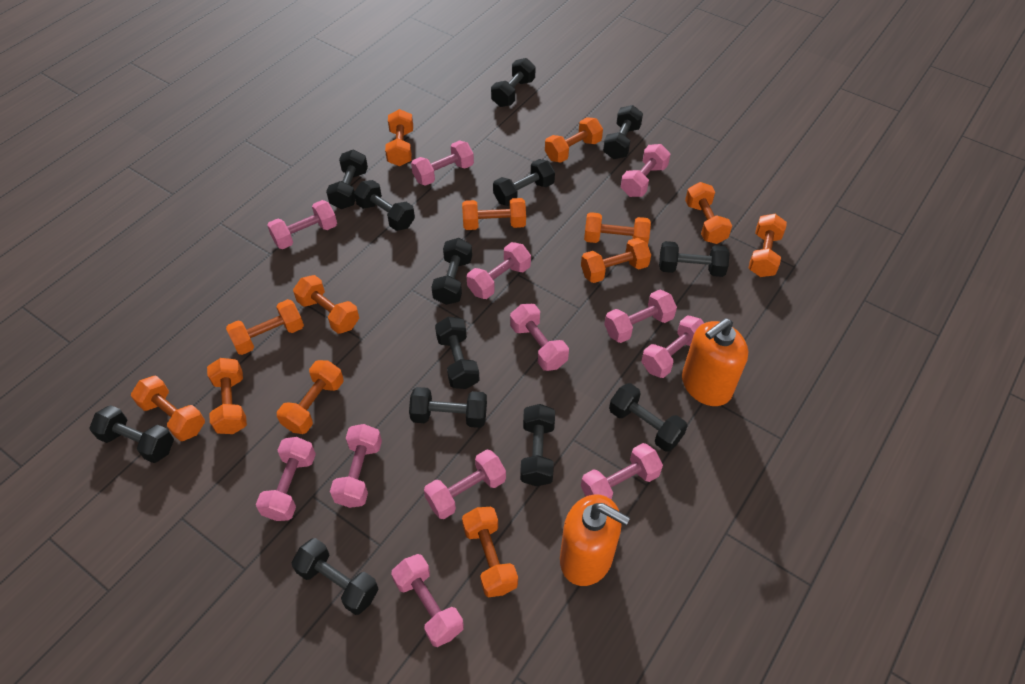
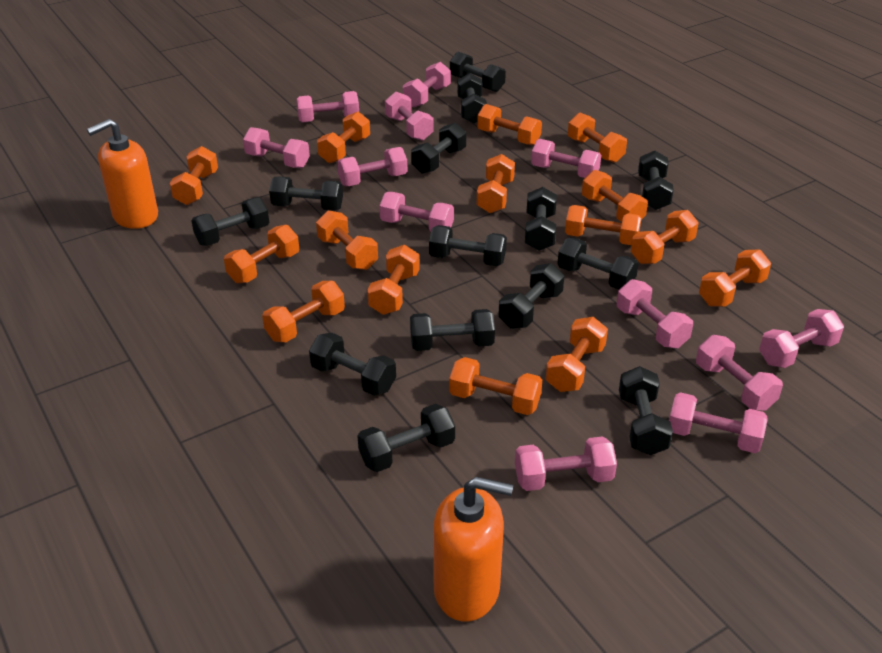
black dumbbell: [90,405,174,463] [291,538,379,615] [326,149,368,209] [354,180,415,231] [409,387,487,428] [431,238,472,305] [435,317,480,389] [491,58,536,107] [493,159,555,206] [520,404,555,486] [603,105,643,159] [609,383,687,452] [659,241,730,277] = 13 -> [191,197,269,246] [269,177,343,211] [309,333,396,396] [358,404,455,472] [410,309,495,351] [411,123,466,174] [429,225,507,266] [450,52,506,92] [457,73,487,124] [498,263,564,329] [525,187,557,251] [557,238,639,290] [619,366,673,455] [638,151,674,210] = 14
orange dumbbell: [131,376,205,441] [207,358,247,434] [226,299,304,355] [277,360,344,434] [293,275,359,334] [385,109,413,166] [462,198,526,230] [462,507,518,597] [545,117,603,163] [581,238,651,283] [584,212,651,244] [685,182,732,244] [749,214,787,277] = 13 -> [170,146,218,205] [224,225,299,284] [262,281,345,342] [316,210,378,270] [317,112,370,163] [367,245,420,315] [449,357,542,415] [477,104,542,146] [477,154,515,213] [546,317,608,392] [565,205,642,245] [568,113,627,163] [582,170,648,222] [631,210,699,264] [699,249,771,307] = 15

